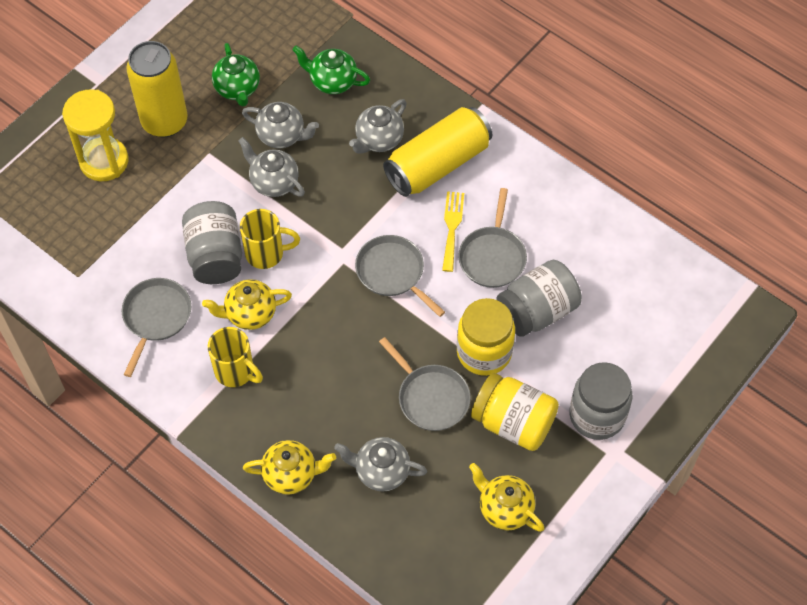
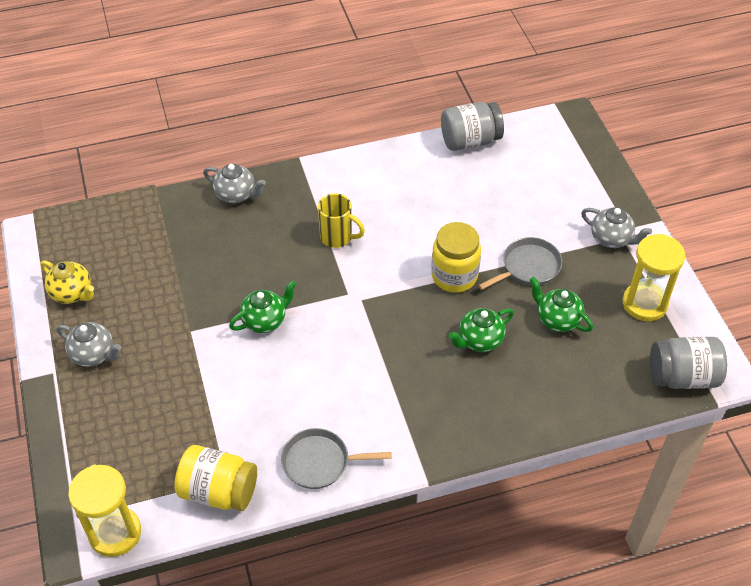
green teapot: [212,43,260,107] [293,46,370,94] = 2 -> [229,280,297,333] [448,308,514,352] [530,277,593,332] = 3
grey jar: [182,201,242,284] [496,260,582,337] [569,362,632,440] = 3 -> [441,102,504,151] [650,337,727,389] = 2
grey pan: [122,278,191,377] [355,235,445,317] [379,337,471,431] [458,188,527,288] = 4 -> [281,428,391,489] [478,237,562,290] = 2
grey teapot: [239,137,305,197] [242,102,319,148] [334,437,427,492] [349,99,407,154] = 4 -> [56,322,121,367] [203,164,266,203] [581,207,652,248] = 3
yellow can: [126,41,188,137] [383,107,493,197] = 2 -> none = 0
yellow fork: [442,191,464,272] = 1 -> none = 0
yellow hourglass: [62,89,129,181] = 1 -> [68,465,141,557] [623,234,685,321] = 2
yellow mug: [208,327,263,387] [240,209,300,269] = 2 -> [318,193,365,248] = 1
yellow teapot: [202,279,292,330] [243,440,336,495] [469,463,544,532] = 3 -> [40,260,94,304] = 1

